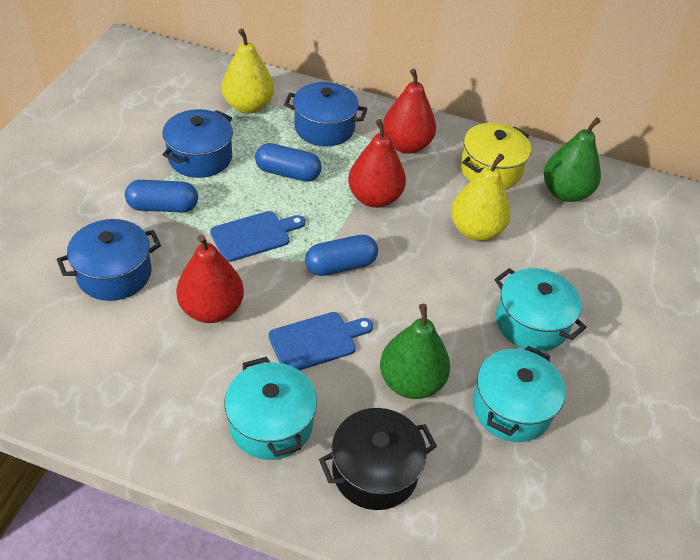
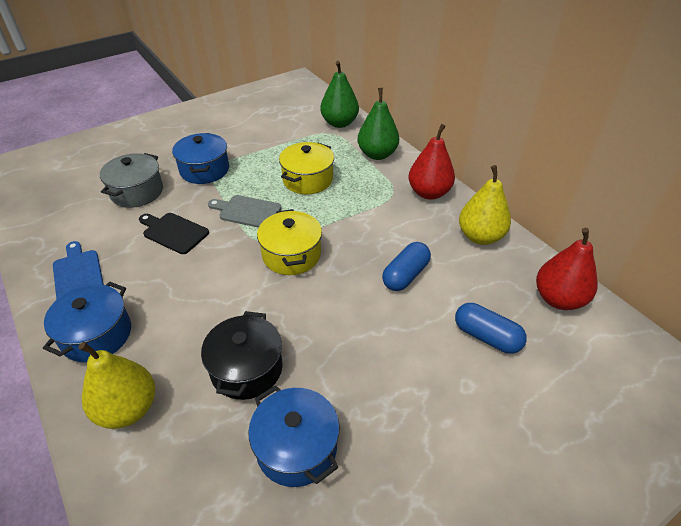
black cutting board: none = 0 -> [139,213,209,254] = 1
blue capsule: [125,180,198,213] [255,143,322,182] [305,235,378,276] = 3 -> [382,242,431,291] [455,303,527,354] = 2
blue cutting board: [210,211,305,262] [269,312,373,371] = 2 -> [53,241,104,299] = 1
grey cutting board: none = 0 -> [208,195,282,228] = 1
grey pot: none = 0 -> [100,153,163,208] = 1
red pear: [176,234,244,323] [348,119,406,208] [383,69,436,154] = 3 -> [409,124,455,200] [536,228,598,310] = 2
turquoise pot: [224,357,317,460] [473,346,565,442] [494,268,587,351] = 3 -> none = 0
yellow pot: [461,123,531,189] = 1 -> [257,209,322,275] [279,142,334,194] = 2

